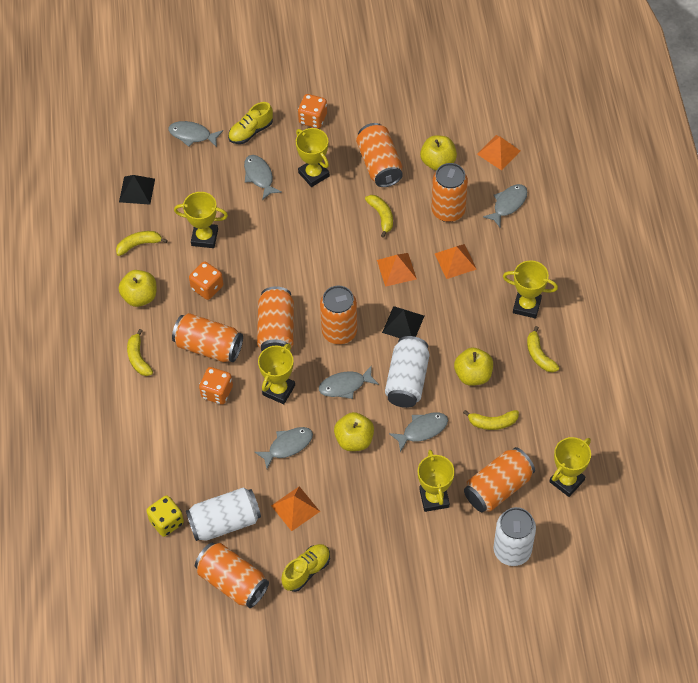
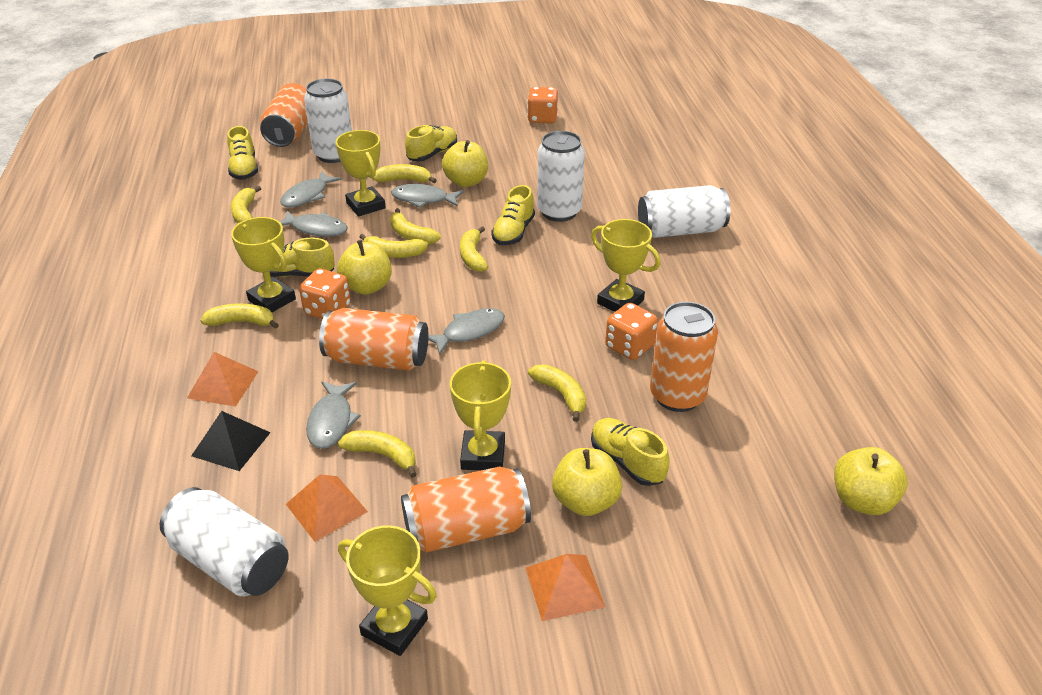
black pyramid: [119,175,155,205] [382,306,424,338] = 2 -> [191,411,271,471] = 1
grey fish: [168,121,223,147] [244,155,282,200] [255,427,313,469] [319,365,379,399] [389,413,448,452] [483,184,527,227] = 6 -> [279,211,348,237] [280,171,342,208] [306,381,361,449] [391,184,464,208] [428,308,505,355] = 5
orange can: [172,313,243,362] [195,543,269,608] [257,286,294,351] [320,286,357,344] [356,123,403,187] [432,163,468,222] [464,447,535,512] = 7 -> [260,83,308,147] [319,308,429,371] [401,466,531,553] [650,302,718,412] = 4
orange pyramid: [271,486,320,531] [377,253,417,287] [434,244,477,279] [477,135,520,170] = 4 -> [187,352,259,407] [286,475,368,542] [526,554,605,621] = 3
white can: [186,487,261,541] [385,336,429,408] [493,507,536,566] = 3 -> [160,487,289,596] [304,78,352,163] [537,131,585,222] [638,185,730,238] = 4
yellow banana: [116,231,168,256] [127,329,153,376] [365,195,393,238] [463,410,519,430] [527,326,560,372] = 5 -> [200,304,279,329] [231,186,261,223] [338,430,417,478] [360,234,428,258] [372,164,437,183] [390,208,441,244] [460,226,488,272] [528,364,586,422] = 8
yellow dice: [146,496,184,537] = 1 -> none = 0
yellow shoe: [228,102,273,144] [281,544,330,592] = 2 -> [227,126,258,180] [270,238,335,277] [405,125,457,162] [491,185,535,245] [591,418,670,486] = 5
yellow trophy: [174,192,228,248] [258,343,295,404] [296,128,330,187] [418,450,454,512] [503,260,558,318] [549,437,591,497] = 6 -> [231,217,296,312] [336,130,386,216] [338,525,437,656] [450,360,511,470] [591,219,661,312] = 5

